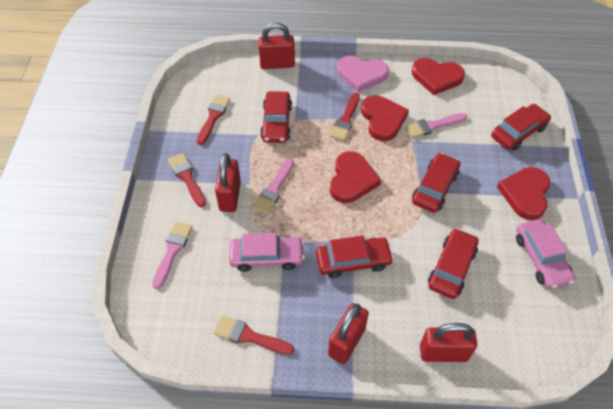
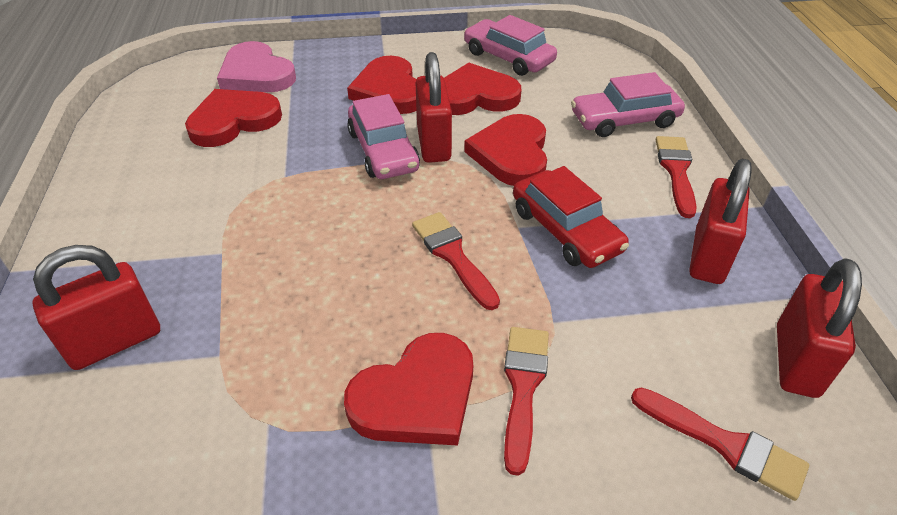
pink brush: [152,222,192,289] [253,158,294,214] [405,113,467,138] = 3 -> none = 0
pink car: [229,233,305,272] [516,220,575,289] = 2 -> [347,94,420,179] [464,15,557,76] [571,72,685,137] = 3
red car: [260,91,292,143] [316,236,394,278] [412,153,460,213] [428,228,479,299] [491,104,551,150] = 5 -> [513,166,629,268] = 1
red heart: [330,151,381,203] [361,95,409,141] [412,58,465,95] [497,167,550,220] = 4 -> [185,89,282,147] [344,333,473,446] [347,56,417,114] [444,63,521,115] [464,114,547,186] = 5

